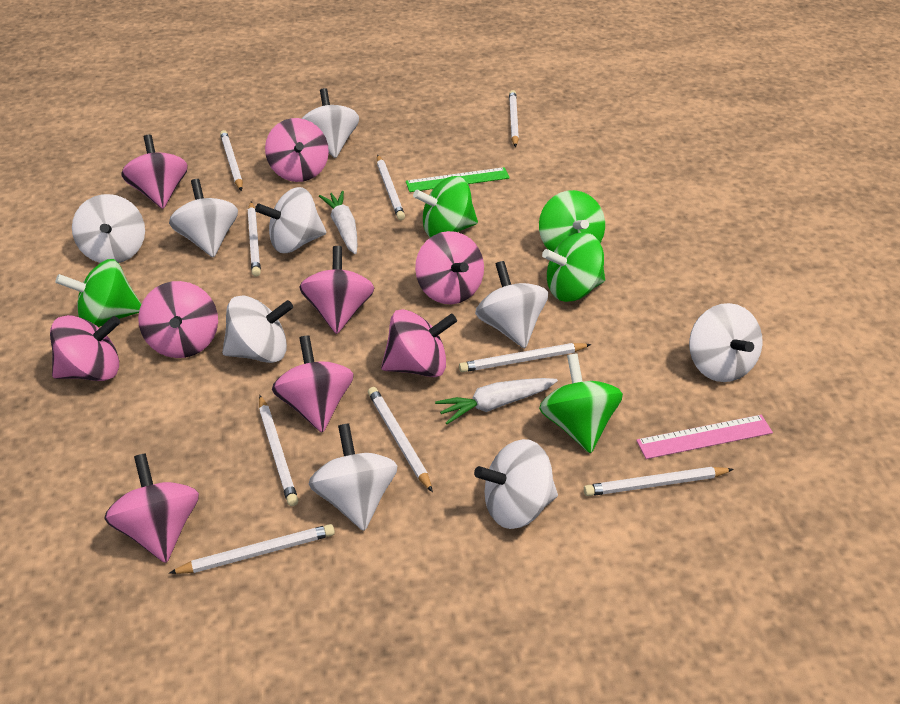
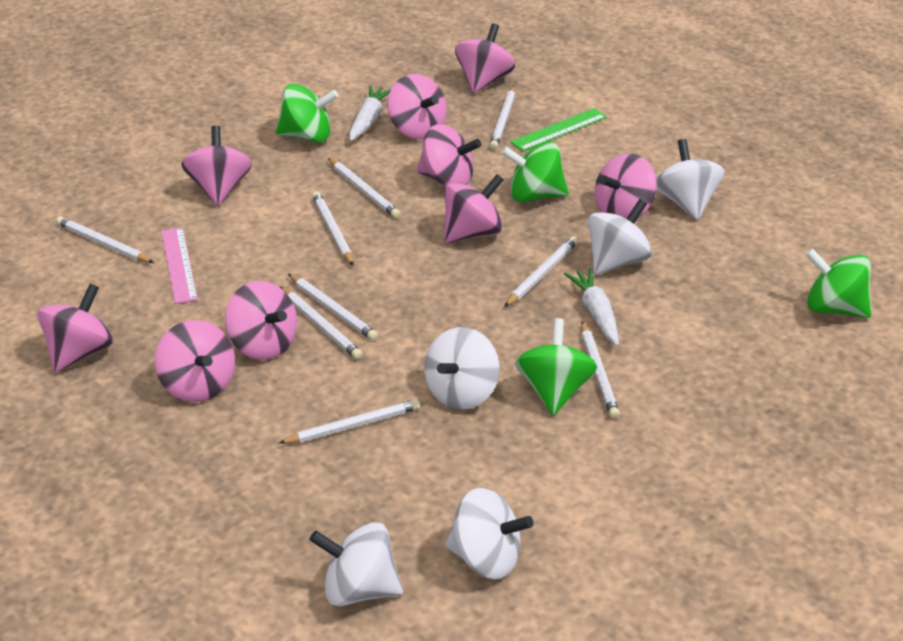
green spinning top: [55,259,141,327] [413,176,478,238] [539,190,605,252] [539,353,623,453] [542,232,605,302] = 5 -> [276,84,338,143] [501,141,569,202] [515,318,597,415] [805,248,871,318] = 4
white spinning top: [72,194,145,263] [169,179,238,257] [222,295,293,363] [255,187,326,253] [302,88,359,158] [309,423,397,531] [474,439,558,529] [475,261,548,348] [689,303,762,382] = 9 -> [309,522,403,606] [424,327,500,410] [445,488,534,579] [588,199,652,275] [656,139,724,220] = 5

